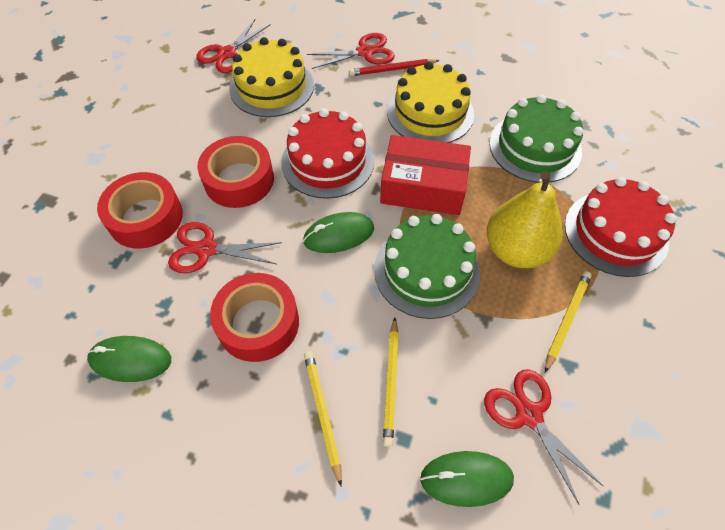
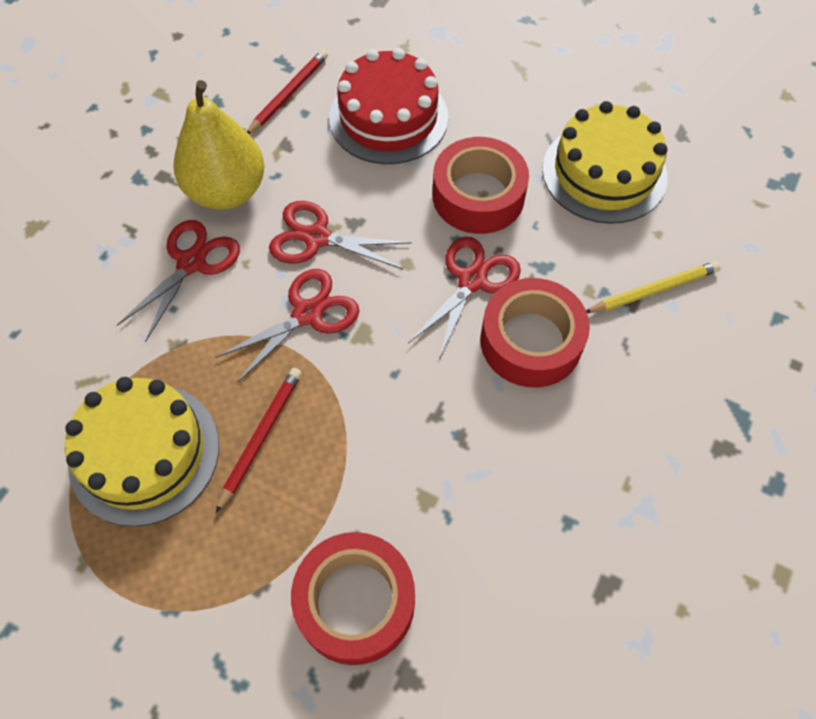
green cake: [374,214,480,319] [489,95,584,183] = 2 -> none = 0
green mouse: [87,336,171,382] [303,212,374,253] [420,451,514,507] = 3 -> none = 0
red box: [380,135,471,215] = 1 -> none = 0
red cake: [281,108,374,199] [565,177,677,277] = 2 -> [329,48,448,164] = 1
red pencil: [349,59,440,76] = 1 -> [216,368,302,513] [247,49,328,134] = 2
yellow pencil: [304,351,342,487] [383,317,399,447] [545,271,592,373] = 3 -> [586,261,721,313] = 1

